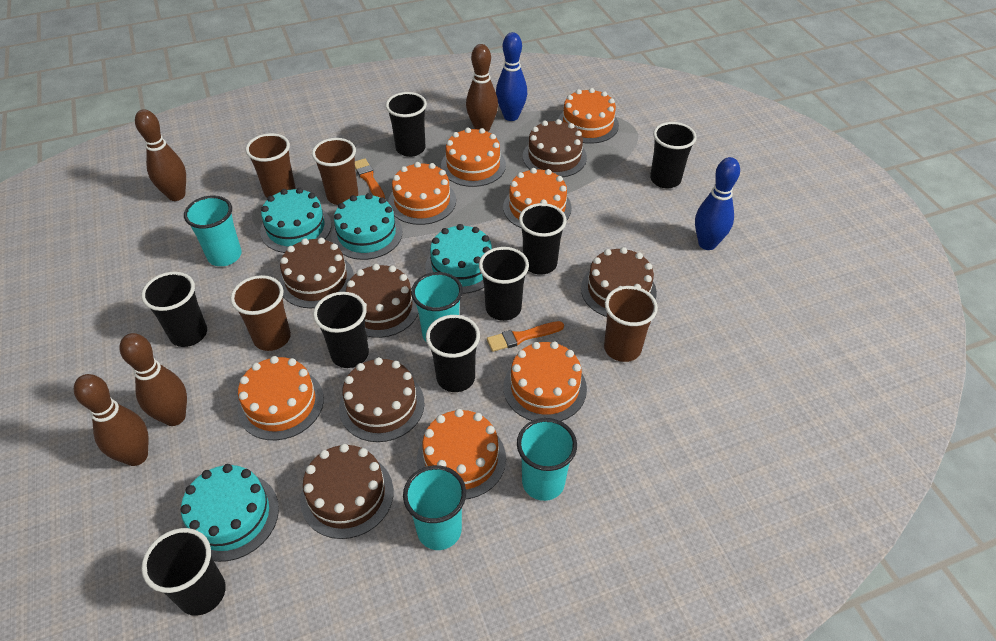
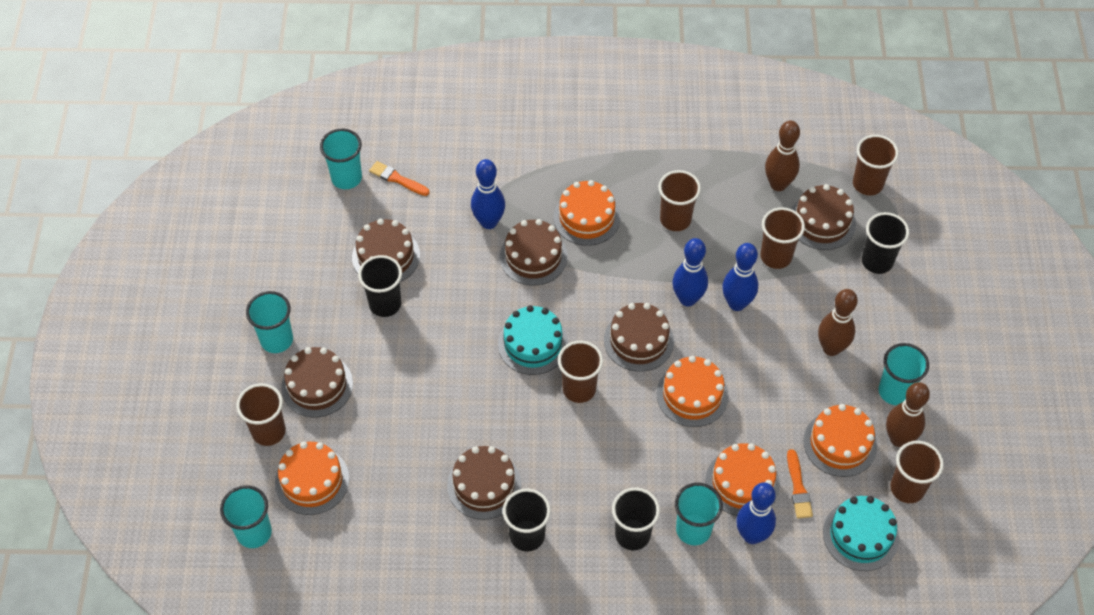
black cup: [141,272,207,347] [142,528,226,616] [313,292,369,368] [386,92,427,157] [426,315,480,392] [479,247,529,321] [519,203,566,275] [650,122,697,189] = 8 -> [358,255,402,317] [503,488,551,551] [612,487,660,550] [862,212,909,274] = 4
blue bowling pin: [496,32,527,121] [695,157,740,250] = 2 -> [471,159,505,229] [672,238,708,307] [722,243,758,311] [736,482,776,544] = 4
brown bowling pin: [74,374,149,466] [120,333,187,426] [135,109,186,201] [466,44,498,132] = 4 -> [765,120,800,191] [818,289,858,356] [886,382,930,447] = 3
brown cup: [230,275,291,351] [246,133,296,198] [312,138,358,205] [604,286,658,362] = 4 -> [236,383,286,446] [558,341,603,403] [658,170,701,231] [760,207,805,269] [853,135,899,196] [890,441,944,503] = 6
orange cake: [237,356,324,440] [388,162,456,225] [417,409,506,499] [441,128,506,187] [503,168,572,228] [503,341,587,421] [558,88,619,144] = 7 -> [275,442,349,515] [553,180,620,246] [657,356,729,427] [705,443,780,516] [803,404,877,477] = 5
turquoise cake: [181,464,279,562] [260,188,331,253] [331,193,402,260] [425,224,492,294] = 4 -> [498,305,568,375] [823,496,899,571] = 2
turquoise cup: [184,196,242,266] [403,465,466,550] [411,272,463,343] [517,418,577,501] = 4 -> [220,485,272,548] [246,291,293,353] [320,129,362,189] [675,482,723,546] [879,343,929,405] = 5

